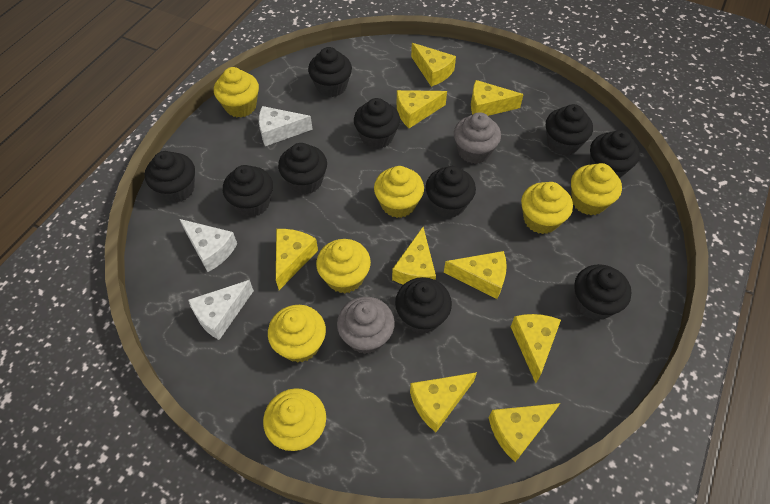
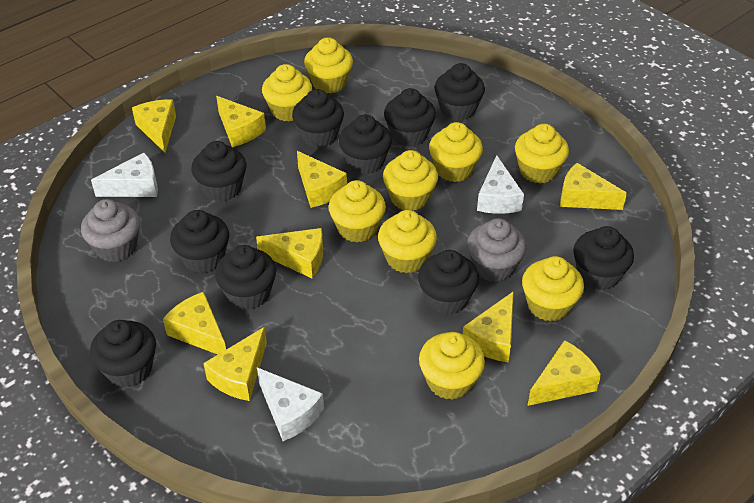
yellow cupcake: [214,67,259,117] [263,388,326,451] [268,305,326,363] [316,239,371,293] [374,166,424,218] [521,182,573,234] [571,163,622,215] = 7 -> [262,64,312,122] [304,37,353,93] [328,180,386,243] [378,210,437,273] [383,150,438,211] [419,332,485,400] [429,122,483,182] [515,124,569,183] [522,256,584,322] = 9

